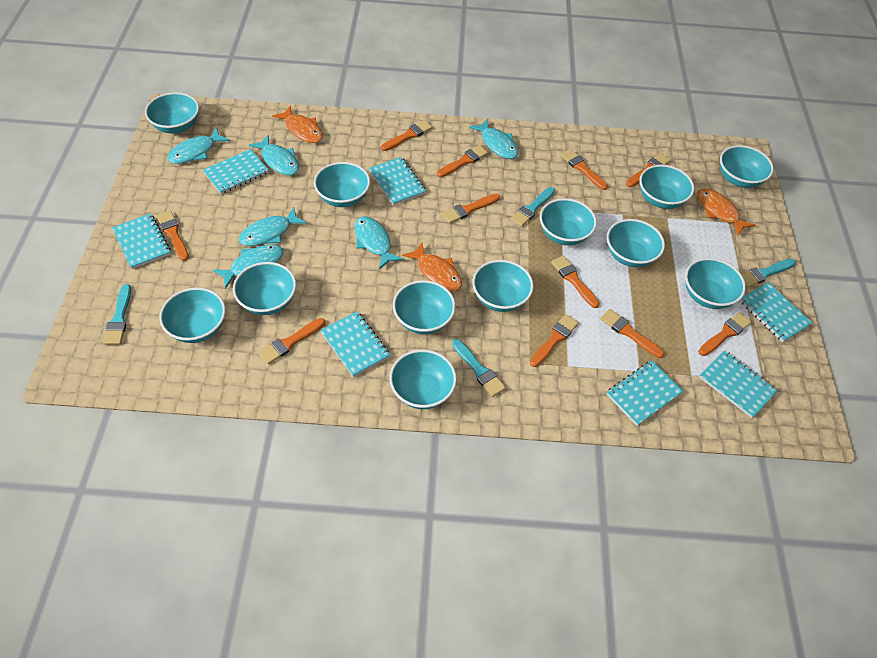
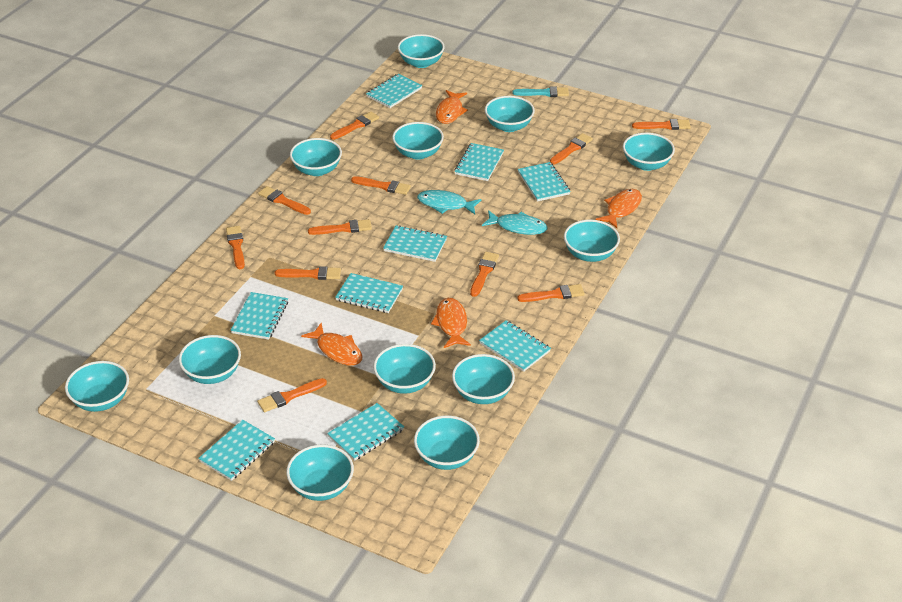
orange fish: [272,106,323,143] [402,243,462,292] [697,188,755,235] = 3 -> [301,323,362,366] [431,298,471,348] [436,90,468,124] [596,189,642,228] = 4
turquoise brush: [103,284,131,344] [452,339,506,397] [511,187,555,227] [741,258,796,287] = 4 -> [512,87,569,97] = 1
turquoise fish: [167,128,230,164] [213,244,284,289] [239,207,307,246] [249,135,299,175] [354,216,403,270] [469,119,518,159] = 6 -> [417,190,482,215] [482,210,548,235] = 2
turquoise notebook: [112,213,171,269] [203,149,269,194] [320,312,390,377] [369,157,426,205] [606,360,683,426] [699,350,778,418] [740,282,812,342] = 7 -> [198,420,275,481] [230,292,288,340] [327,403,404,461] [335,273,403,313] [366,74,422,108] [383,225,447,262] [455,143,504,181] [479,320,551,372] [518,162,571,202] = 9

